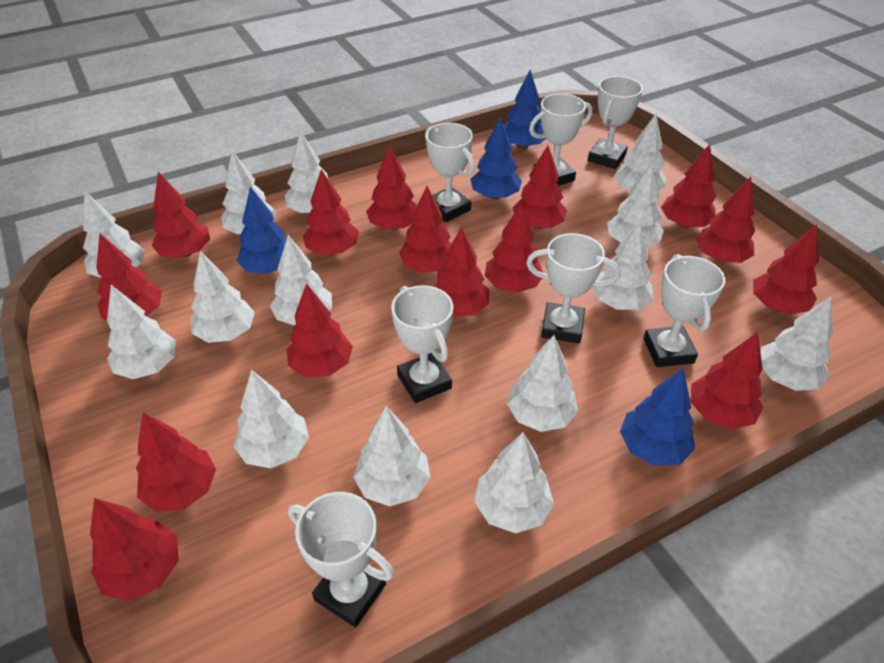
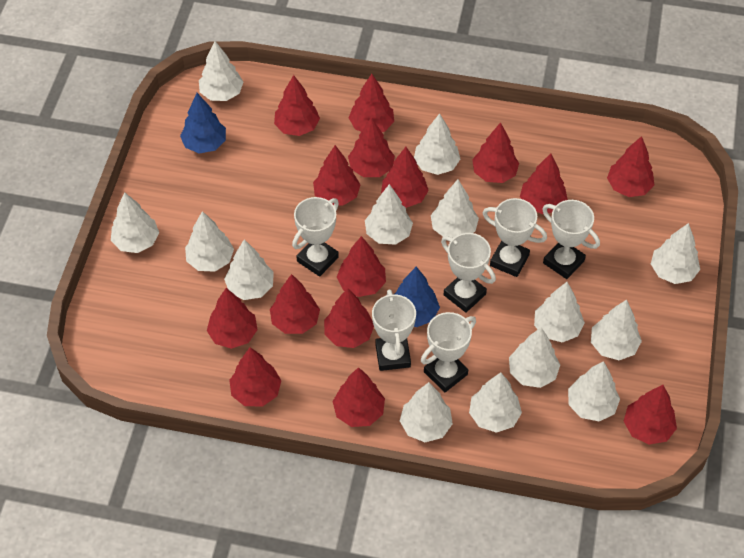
blue tree: [237,186,287,274] [470,116,522,200] [504,70,546,149] [620,368,695,466] = 4 -> [180,93,226,153] [395,267,440,327] = 2
white trophy: [288,492,394,628] [391,285,453,403] [425,123,475,222] [526,233,620,343] [529,93,593,186] [588,76,643,169] [644,254,726,367] = 7 -> [292,197,339,277] [372,289,416,371] [421,312,476,392] [441,233,496,313] [483,198,547,277] [542,200,600,279] = 6

